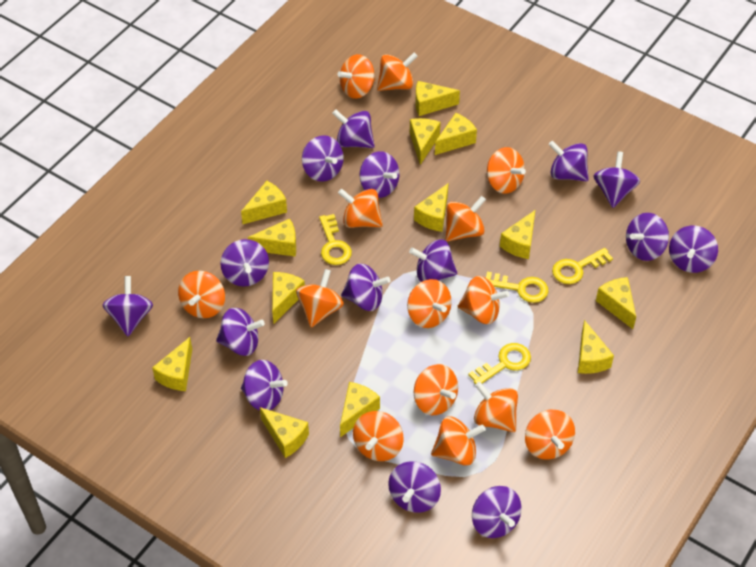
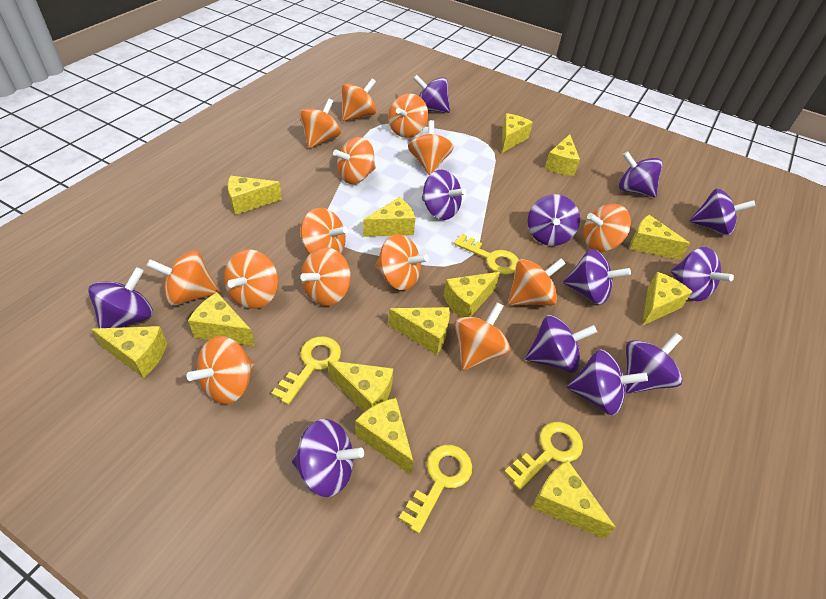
purple spinning top: [103,276,153,336] [216,308,265,356] [220,239,269,286] [241,360,288,410] [302,135,344,182] [332,109,375,148] [341,263,391,311] [360,151,400,198] [388,461,441,513] [409,240,457,282] [472,486,521,538] [548,141,589,182] [594,151,640,208] [626,213,669,261] [669,226,718,273] = 15 -> [88,267,153,328] [292,419,364,497] [413,75,450,113] [422,169,466,220] [525,315,597,373] [528,194,580,246] [563,249,631,305] [567,349,648,415] [619,151,663,197] [626,333,683,394] [671,247,734,301] [690,188,756,235] = 12

